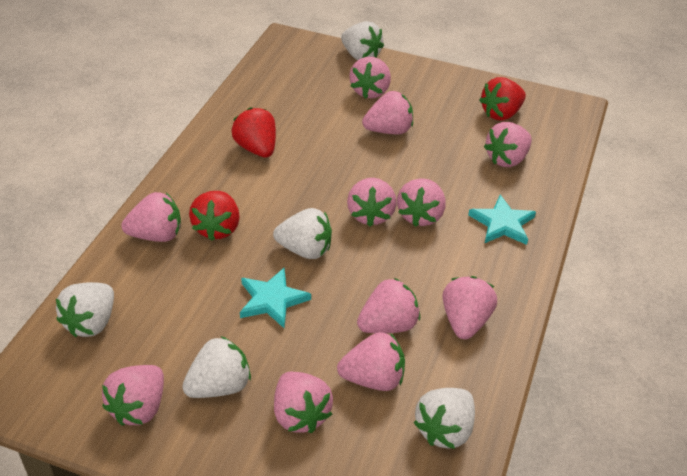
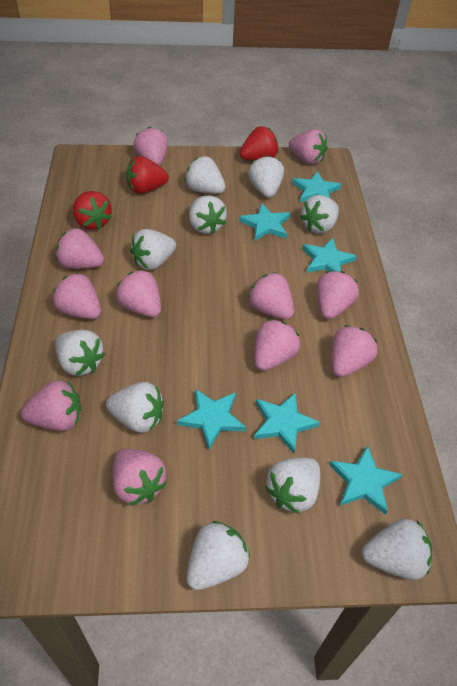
turquoise star: [240,268,311,328] [468,195,536,245] = 2 -> [177,389,246,449] [239,203,290,241] [254,392,320,454] [292,171,341,202] [302,238,357,273] [329,445,403,515] = 6
white strawberry: [56,282,114,337] [182,336,251,398] [273,208,332,259] [341,21,384,60] [413,388,475,449] = 5 -> [55,330,105,376] [106,382,164,433] [130,229,176,270] [185,156,226,194] [187,521,250,590] [189,196,227,234] [248,155,284,198] [265,458,320,514] [300,195,339,233] [362,519,432,580] = 10

